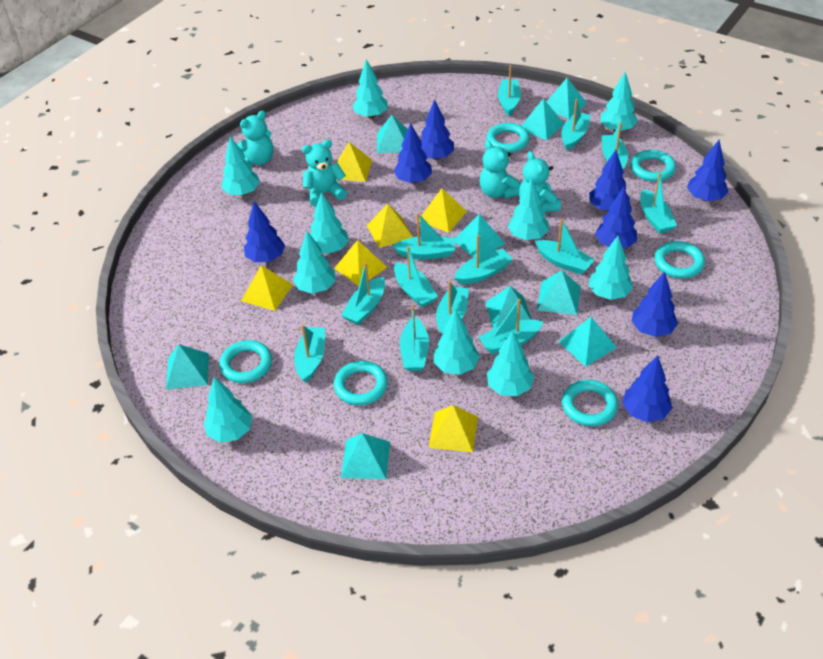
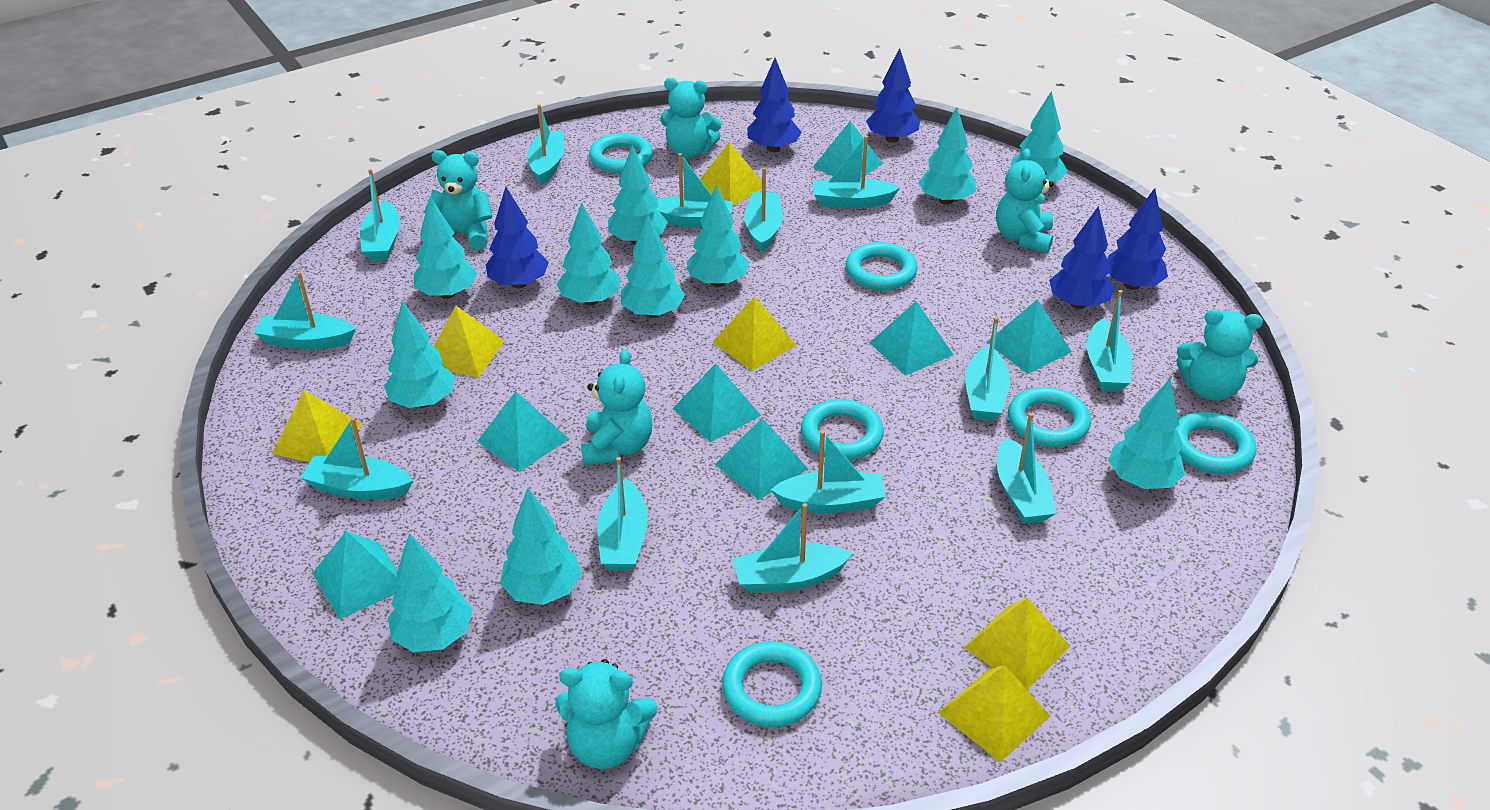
blue tree: [244,201,285,262] [394,123,432,183] [421,99,454,160] [589,150,630,211] [595,187,637,248] [622,355,672,422] [632,271,678,337] [687,140,728,202] = 8 -> [486,187,549,288] [747,58,802,152] [866,48,920,143] [1049,206,1114,309] [1107,188,1168,290] = 5
turquoise pyramid: [166,344,209,390] [341,433,390,479] [377,115,408,153] [454,214,505,258] [485,286,532,329] [521,99,564,140] [537,270,581,315] [547,78,587,119] [558,317,617,367] = 9 -> [313,531,398,620] [478,391,569,472] [672,364,761,443] [715,418,808,500] [812,121,883,178] [870,301,953,376] [987,299,1072,374] = 7
turquoise teddy bear: [237,111,273,165] [302,139,347,207] [479,140,521,199] [519,151,561,212] = 4 -> [424,150,493,250] [555,659,657,769] [581,349,652,466] [660,78,722,158] [996,149,1054,253] [1176,309,1263,401] = 6
turquoise tree: [204,377,252,443] [221,136,260,196] [293,231,336,294] [310,192,349,254] [352,59,388,118] [434,309,480,375] [487,331,534,396] [508,178,549,240] [589,236,633,300] [600,72,638,132] = 10 -> [384,301,455,408] [388,533,473,652] [414,197,477,299] [500,488,582,605] [557,202,621,305] [608,145,668,245] [621,214,685,318] [686,185,749,287] [918,107,976,205] [1011,91,1068,182] [1108,379,1185,489] = 11

